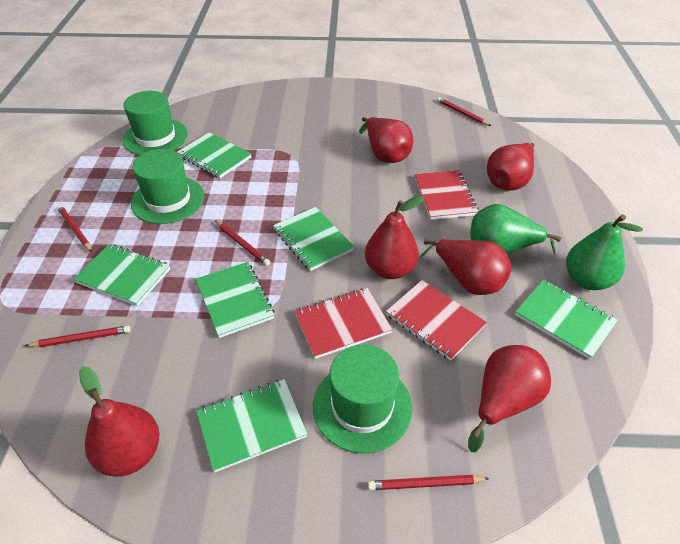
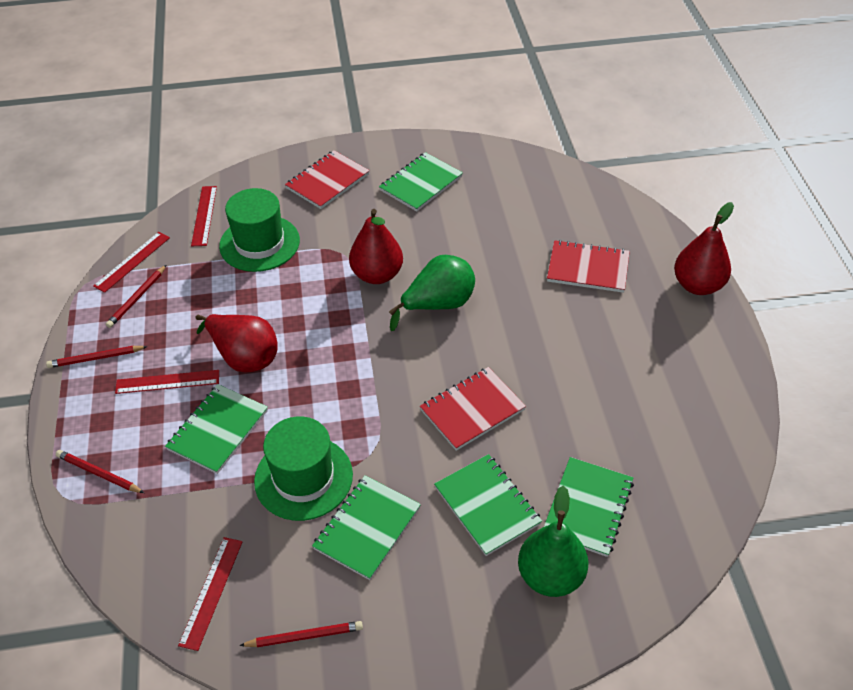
green hat: [123,91,188,155] [131,149,204,224] [313,345,412,454] = 3 -> [219,188,300,272] [254,416,353,521] = 2
green notebook: [73,244,170,306] [177,132,251,178] [196,262,275,338] [196,379,307,472] [273,207,354,271] [515,279,618,359] = 6 -> [165,384,268,474] [312,476,421,580] [379,152,463,212] [434,454,542,556] [544,457,634,557] = 5
red pear: [79,366,160,477] [359,117,413,163] [365,196,424,279] [420,239,512,295] [468,345,551,452] [487,143,535,191] = 6 -> [196,314,278,373] [349,209,403,284] [674,202,734,295] = 3
red pencil: [25,326,131,347] [57,205,92,252] [215,220,270,266] [368,475,490,490] [437,97,491,126] = 5 -> [46,346,148,368] [56,450,144,493] [106,265,166,328] [239,621,363,647] = 4
red ruler: none = 0 -> [93,232,170,293] [115,370,219,394] [178,537,243,651] [191,186,217,246] = 4

